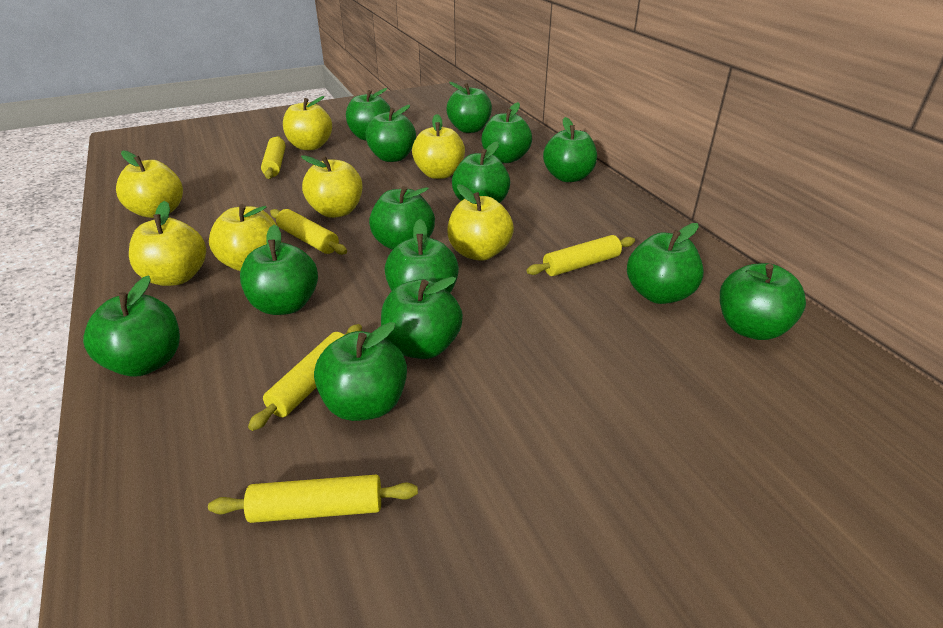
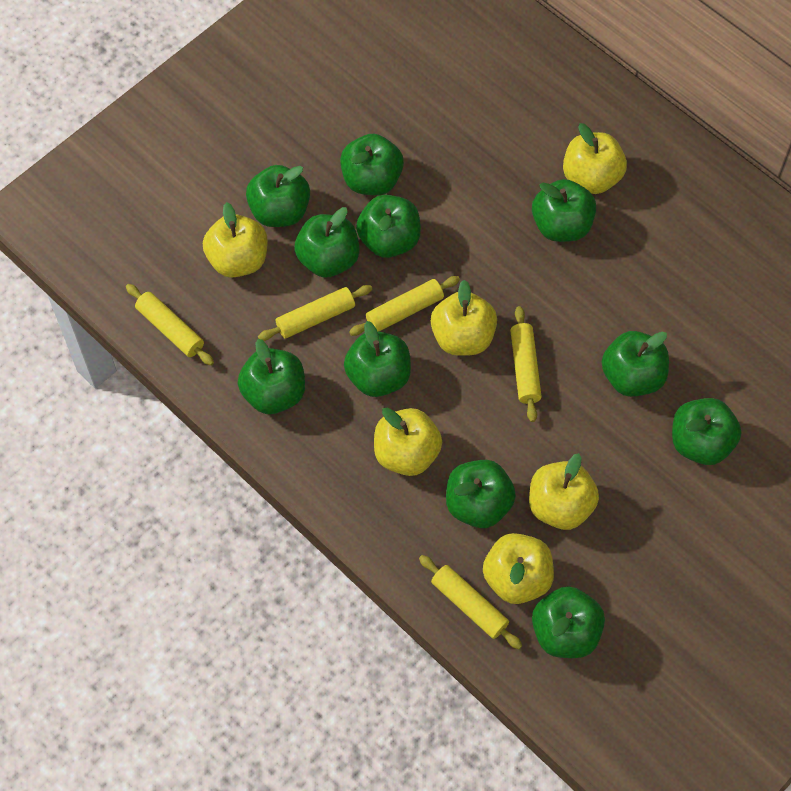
green apple: [83,275,180,376] [240,225,318,315] [314,322,407,421] [346,88,390,141] [365,105,416,162] [369,186,435,250] [381,277,463,359] [385,219,459,293] [446,82,492,133] [452,141,510,203] [481,102,532,163] [543,117,597,182] [627,223,704,304] [720,263,806,340] = 14 -> [238,339,305,414] [246,165,310,227] [295,207,360,278] [340,134,404,195] [344,321,411,397] [356,195,421,258] [446,460,516,528] [532,179,596,242] [532,586,605,658] [602,331,669,397] [672,398,741,465] = 11
yellow apple: [116,150,183,218] [129,201,206,286] [209,204,277,271] [283,96,332,150] [301,155,362,218] [412,114,465,179] [447,184,514,261] = 7 -> [203,202,268,278] [374,408,442,476] [431,280,497,356] [483,533,554,604] [529,453,599,530] [563,123,627,194] = 6

